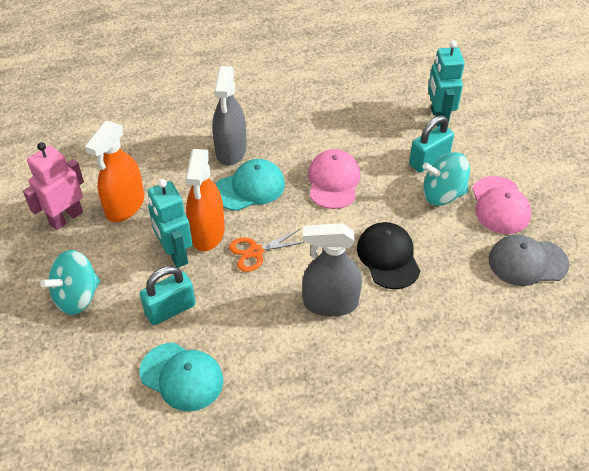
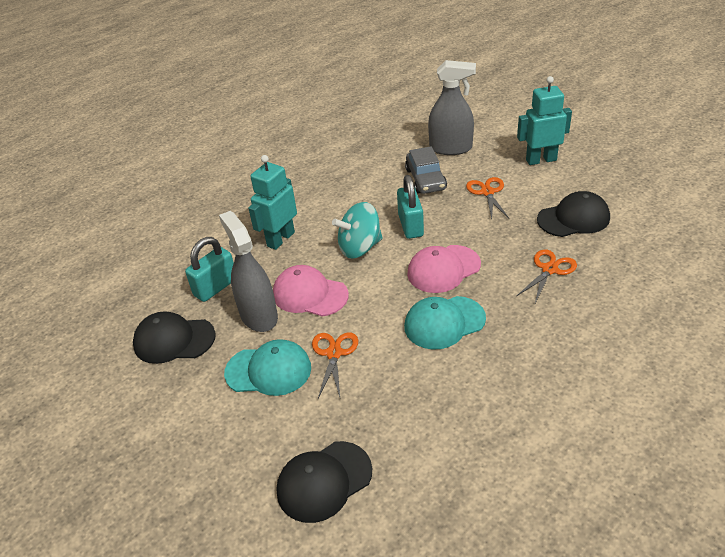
black cap: [357,222,420,289] = 1 -> [133,311,216,364] [277,441,372,523] [537,191,610,237] = 3
grey cap: [489,235,569,286] = 1 -> none = 0
grey car: none = 0 -> [405,146,447,194] = 1
orange scissors: [229,229,305,272] = 1 -> [312,332,358,398] [466,177,509,219] [517,250,577,303] = 3
orange spray bottle: [85,121,144,222] [186,149,225,251] = 2 -> none = 0
pink robot: [23,142,84,230] = 1 -> none = 0
turquoise spinning top: [40,250,100,315] [423,152,470,206] = 2 -> [332,202,383,259] = 1

